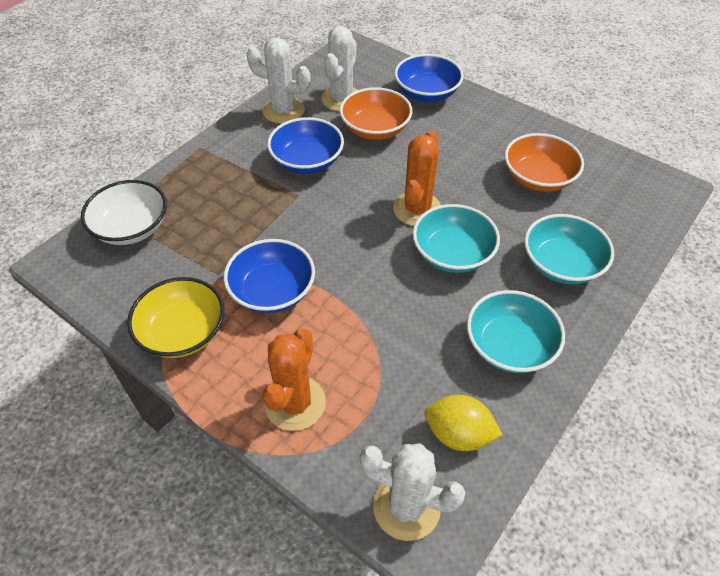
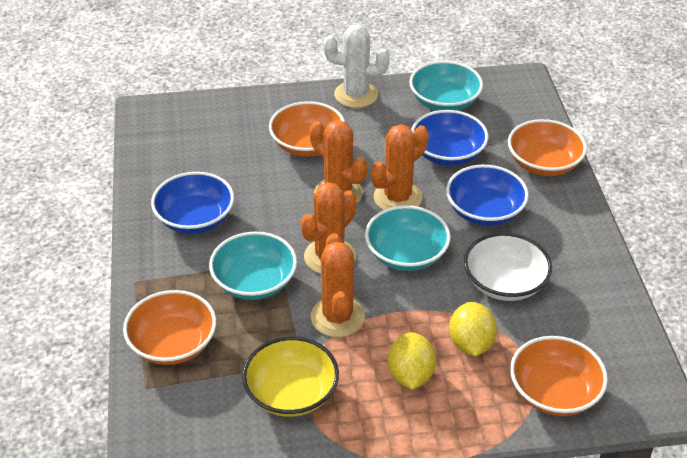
orange bowl: [340,87,413,140] [505,133,584,192] = 2 -> [123,290,216,365] [269,101,345,157] [508,119,587,176] [510,336,608,416] = 4
orange cactus: [263,328,326,431] [393,130,441,226] = 2 -> [301,182,357,274] [309,120,368,203] [311,233,365,337] [371,125,429,210] = 4
white cactus: [246,38,311,124] [321,26,358,111] [360,443,465,541] = 3 -> [324,24,390,108] = 1
yellow lemon: [425,395,502,451] = 1 -> [387,332,436,390] [449,302,497,356] = 2

